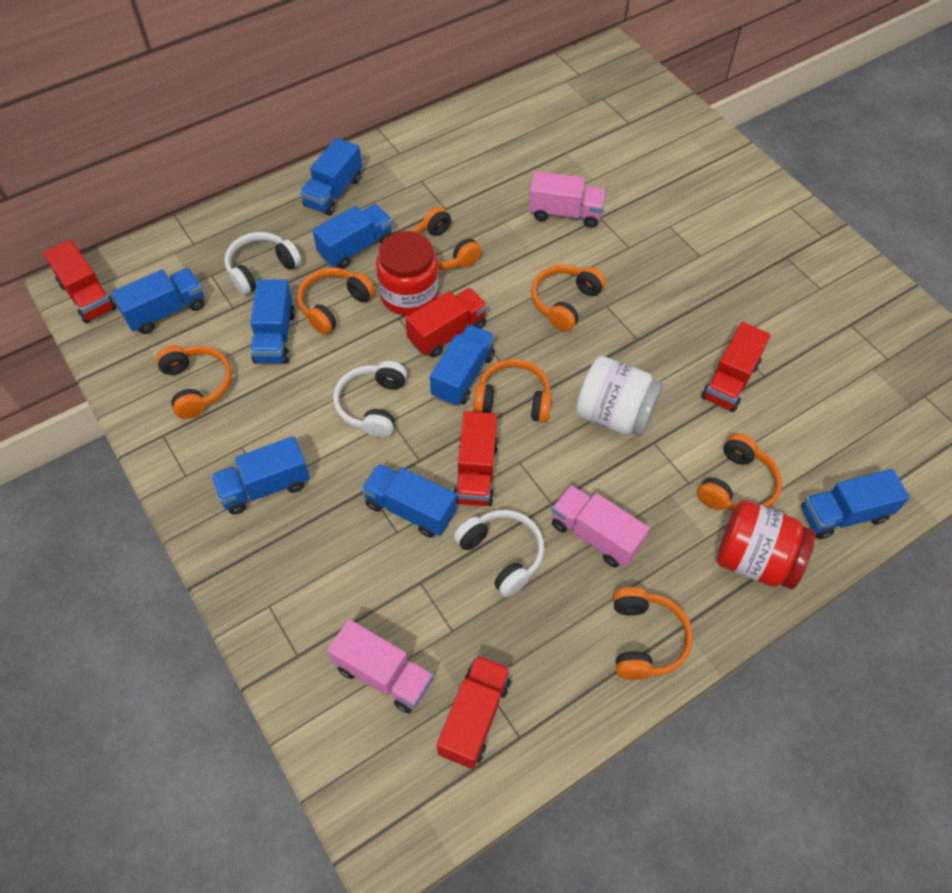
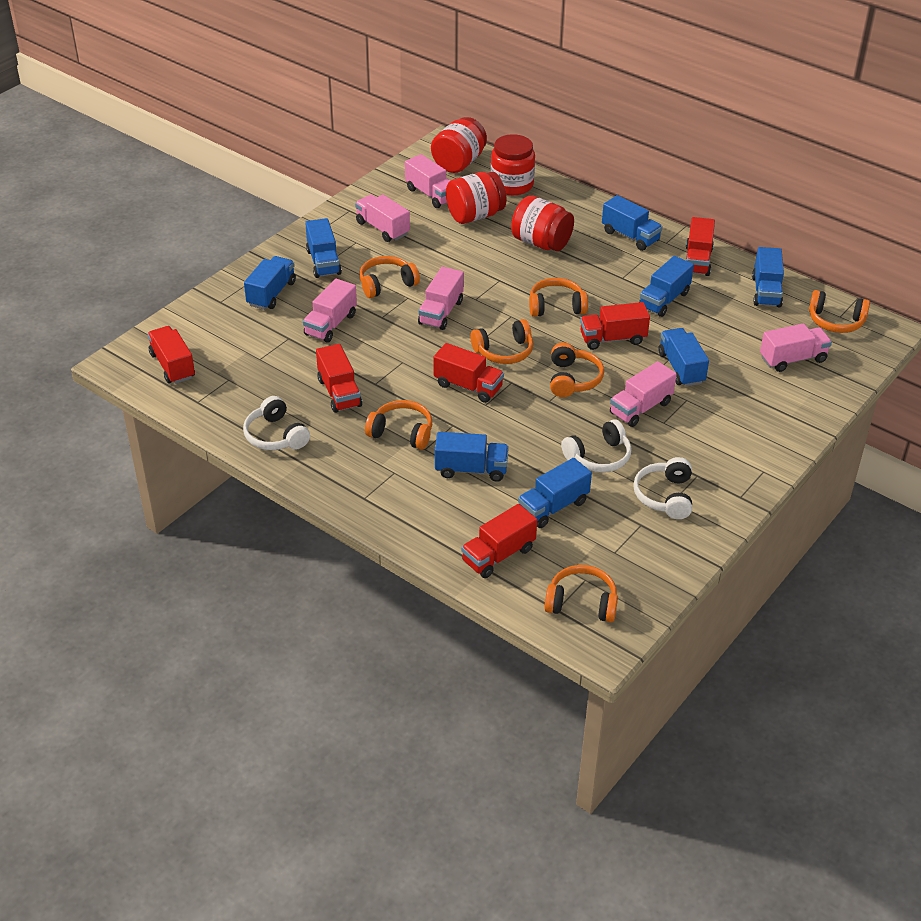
pink truck: [327,619,433,713] [529,171,606,228] [551,485,650,567] = 3 -> [303,279,357,343] [355,195,410,242] [405,154,451,208] [418,267,464,330] [610,361,677,427] [760,323,832,372] = 6
red jar: [376,231,439,316] [717,500,816,590] = 2 -> [431,117,487,173] [446,172,506,224] [491,134,535,195] [511,195,574,251] = 4
red truck: [43,239,116,323] [405,288,488,358] [437,655,511,769] [454,411,498,506] [701,322,771,412] = 5 -> [147,326,195,384] [316,344,362,413] [433,343,504,403] [461,504,537,578] [580,302,650,350] [686,217,715,276] = 6
white jar: [576,356,663,437] = 1 -> none = 0

